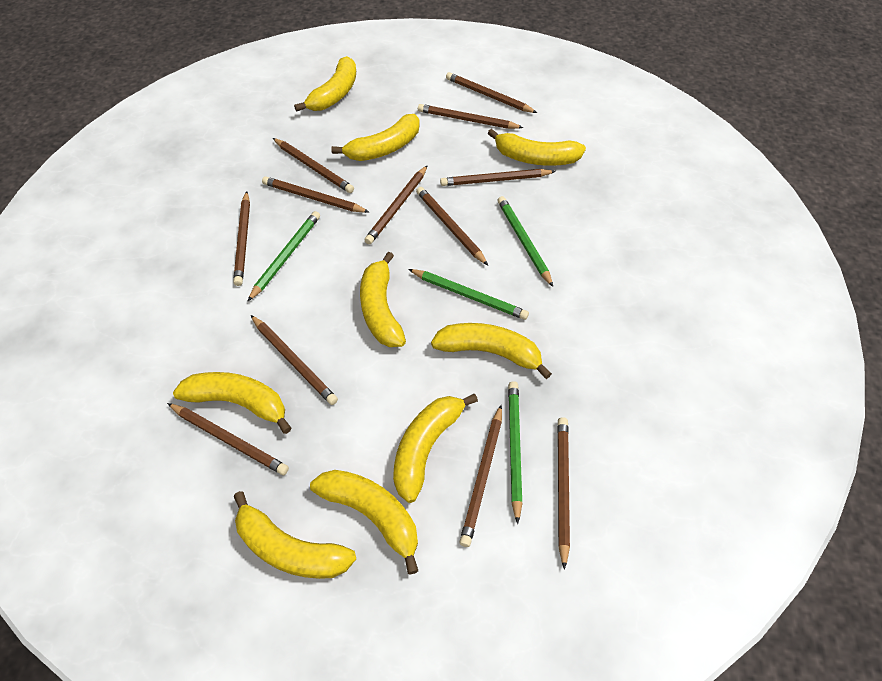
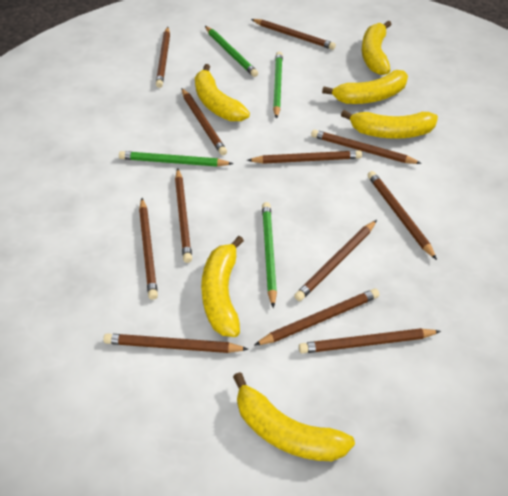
yellow banana: [173,372,292,434] [234,491,356,579] [294,56,356,112] [310,470,418,575] [331,114,420,161] [360,251,406,347] [393,394,478,503] [431,323,552,379] [487,129,586,166] = 9 -> [195,64,250,121] [201,236,244,337] [233,372,355,461] [322,70,408,104] [341,110,438,139] [362,21,392,75] = 6

